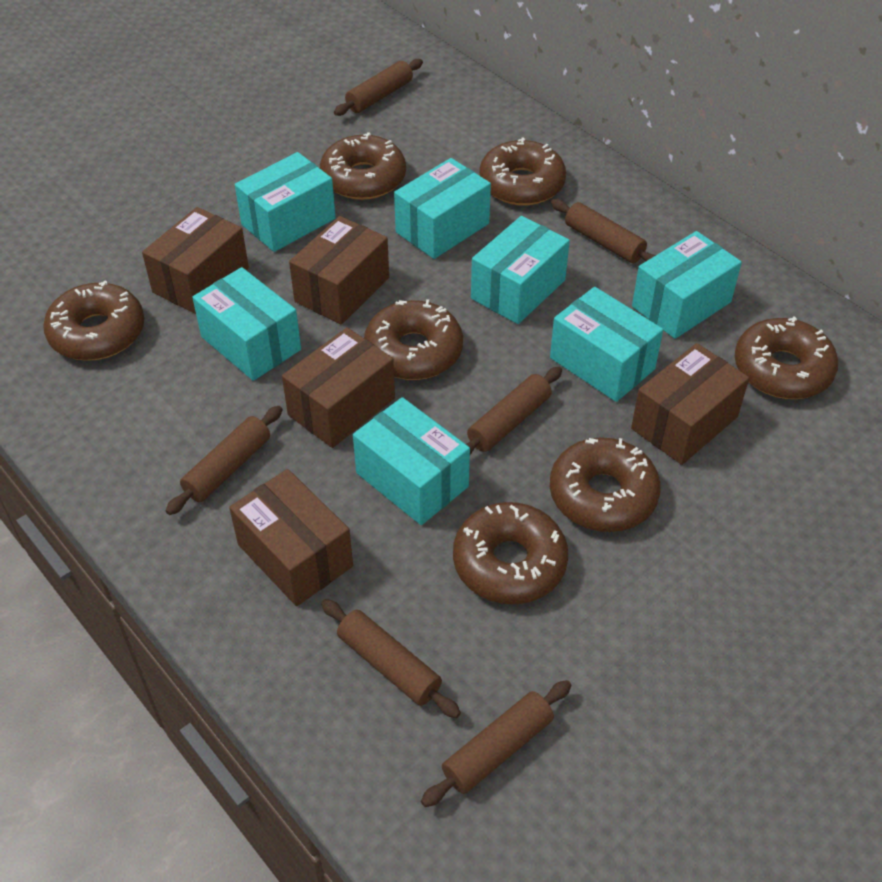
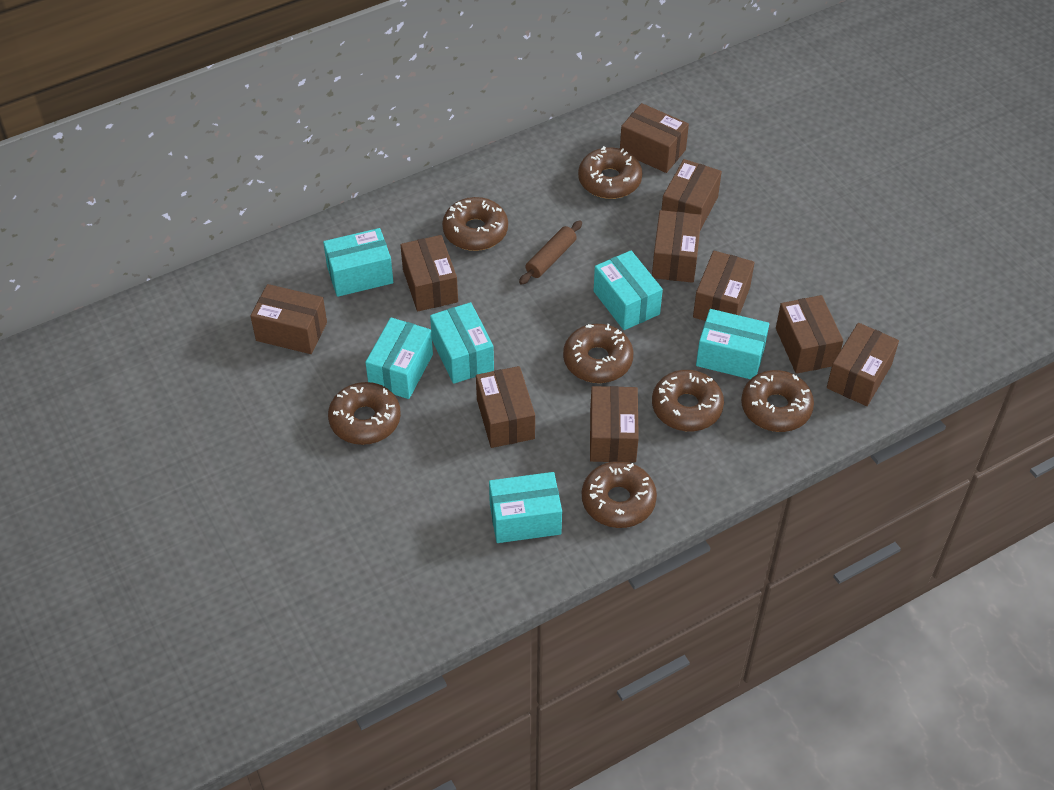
brown box: [142,207,249,314] [229,469,353,606] [282,327,395,448] [289,216,389,324] [631,343,749,465] = 5 -> [250,284,327,354] [401,235,458,311] [476,366,535,448] [590,386,639,463] [620,103,689,173] [652,210,702,283] [662,159,722,230] [693,251,755,321] [776,295,843,374] [827,323,899,406] = 10
brown rolling pin: [165,406,282,515] [321,599,461,718] [334,59,423,116] [421,680,572,807] [466,367,562,455] [551,199,656,263] = 6 -> [519,220,582,285] = 1
turquoise box: [192,267,301,381] [235,152,336,252] [353,397,470,525] [394,158,491,259] [471,216,570,324] [550,287,663,402] [632,231,742,339] = 7 -> [323,228,393,297] [365,318,433,399] [430,302,494,384] [489,472,562,543] [594,250,663,330] [696,309,769,379] = 6

